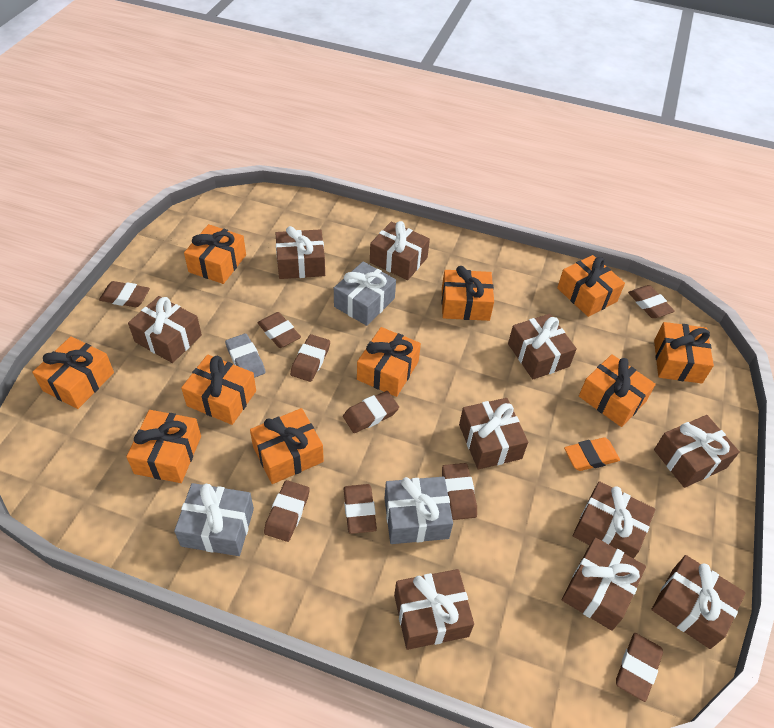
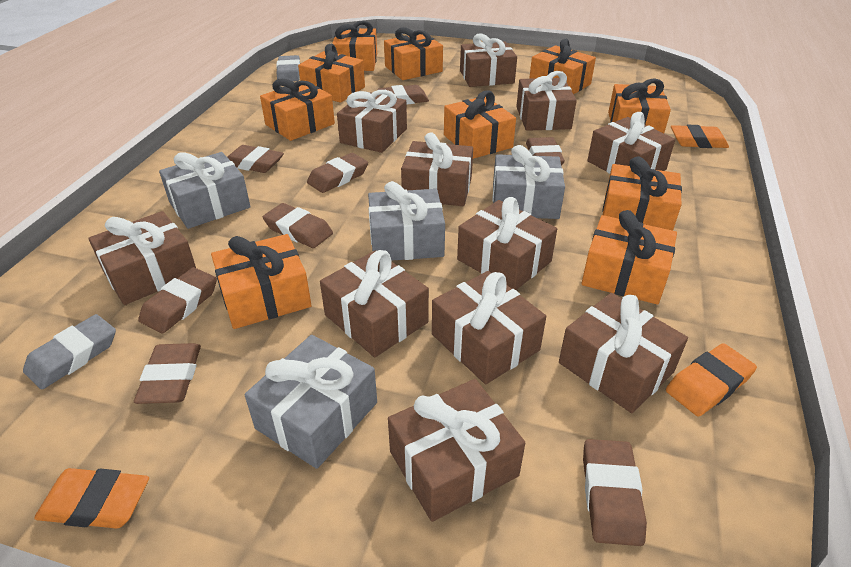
brown eraser: [99,281,150,307] [258,312,301,348] [264,480,310,542] [290,334,330,382] [343,391,399,433] [343,484,377,534] [442,463,477,520] [616,633,663,702] [628,285,675,318] = 9 -> [134,343,201,404] [138,267,217,333] [227,145,284,173] [263,203,333,248] [307,153,368,193] [378,85,429,105] [526,137,565,166] [583,439,647,546] = 8
brown gift: [128,296,202,363] [276,226,325,279] [370,221,430,280] [394,569,474,650] [459,398,528,470] [508,314,577,379] [562,537,646,631] [573,481,655,559] [651,555,746,649] [654,415,740,488] = 10 -> [88,211,196,305] [320,250,429,357] [337,90,407,153] [388,379,525,522] [401,132,473,206] [432,271,546,384] [457,197,557,290] [460,34,517,87] [516,71,577,131] [559,293,688,413] [587,112,675,174] = 11
grey eraser: [225,333,266,378] = 1 -> [23,314,116,389] [276,55,300,81] = 2
grey gift: [174,483,254,556] [334,262,396,326] [384,477,453,544] = 3 -> [159,152,250,229] [245,335,377,469] [368,181,445,261] [493,145,565,219] = 4
orange eraser: [564,437,620,471] = 1 -> [34,468,149,529] [666,343,757,416] [671,125,729,148] = 3

